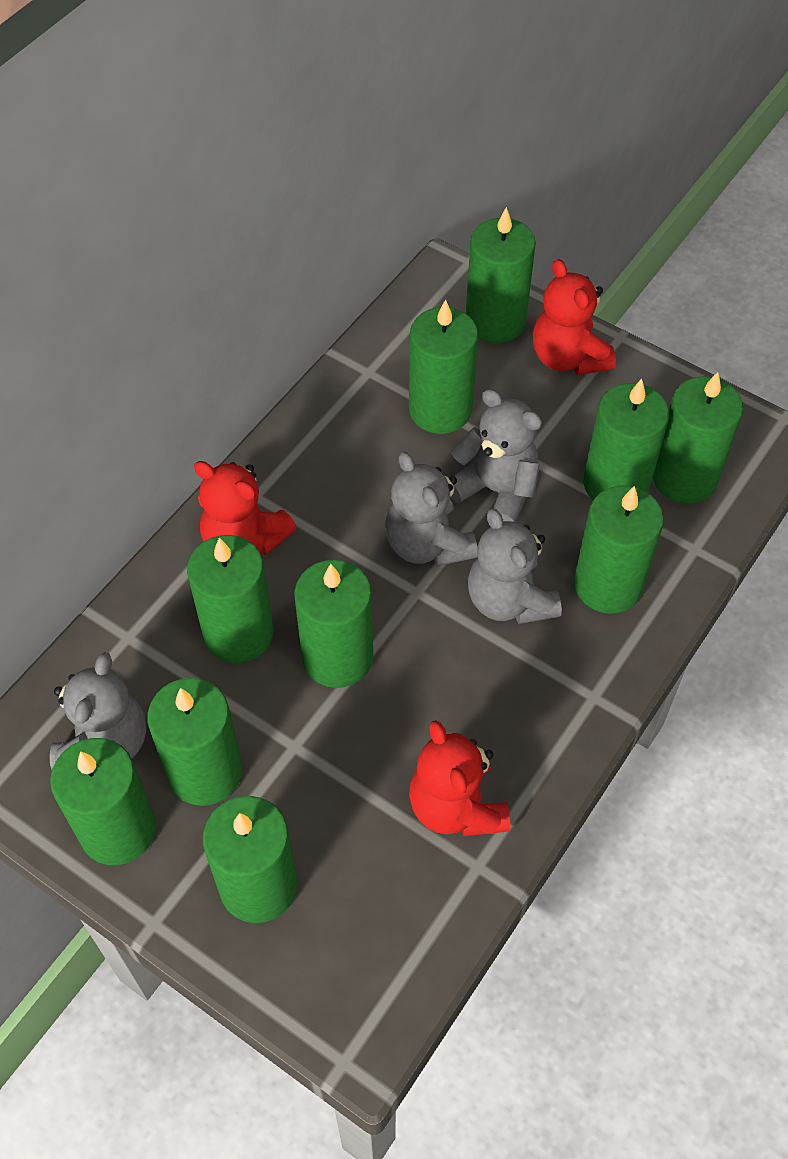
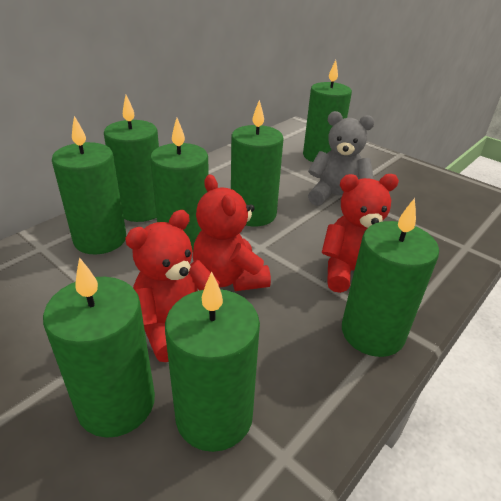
green candle: [50,738,156,865] [147,678,242,806] [187,535,273,663] [203,796,297,923] [294,560,373,688] [409,300,478,434] [466,207,536,343] [574,485,664,614] [583,379,669,500] [653,372,743,504] = 10 -> [43,257,155,438] [52,116,126,254] [104,95,159,222] [150,118,209,250] [165,272,260,452] [231,100,284,226] [303,60,352,162] [342,198,439,357] = 8
grey teddy bear: [50,652,146,770] [385,452,477,566] [451,389,542,522] [468,508,562,624] = 4 -> [308,111,374,206] = 1

